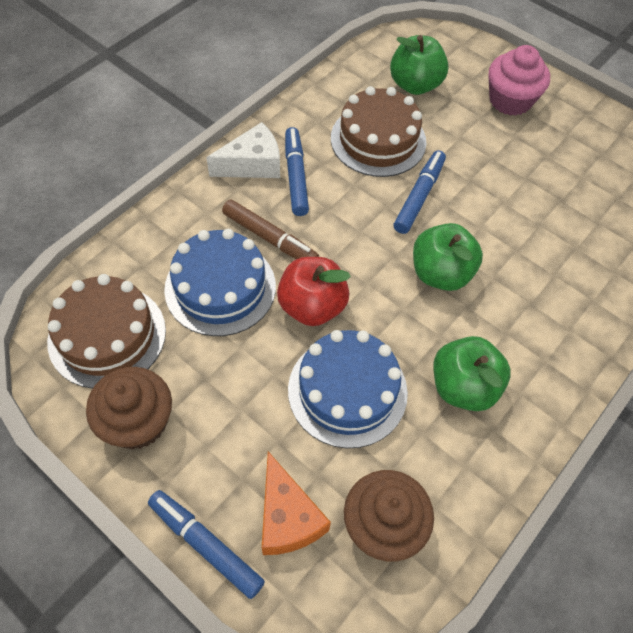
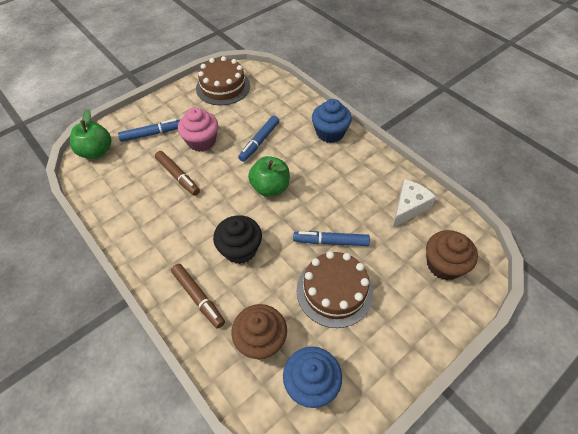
black cupcake: none = 0 -> [213,215,262,264] = 1
blue cake: [164,229,276,336] [288,330,408,449] = 2 -> none = 0
blue cupcake: none = 0 -> [283,346,342,408] [312,99,352,143] = 2
brown marker: [222,199,319,259] = 1 -> [155,151,200,196] [171,264,225,329] = 2
green apple: [390,35,449,95] [413,223,483,291] [433,336,511,411] = 3 -> [70,109,111,159] [248,156,290,197] = 2
orange cheese: [262,451,331,555] = 1 -> none = 0
red apple: [277,257,351,326] = 1 -> none = 0

